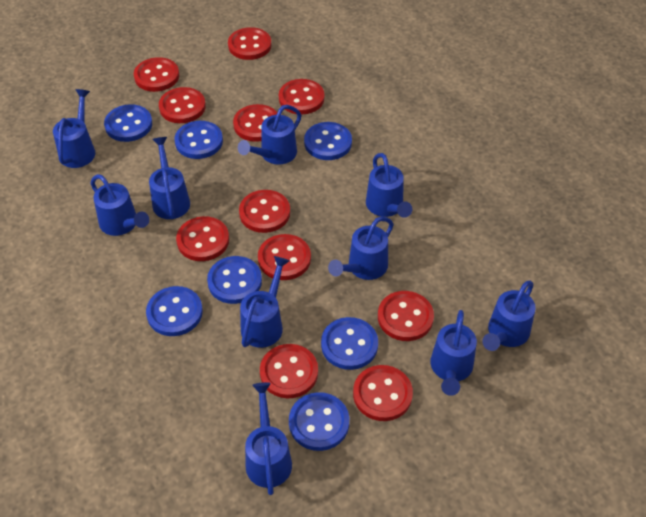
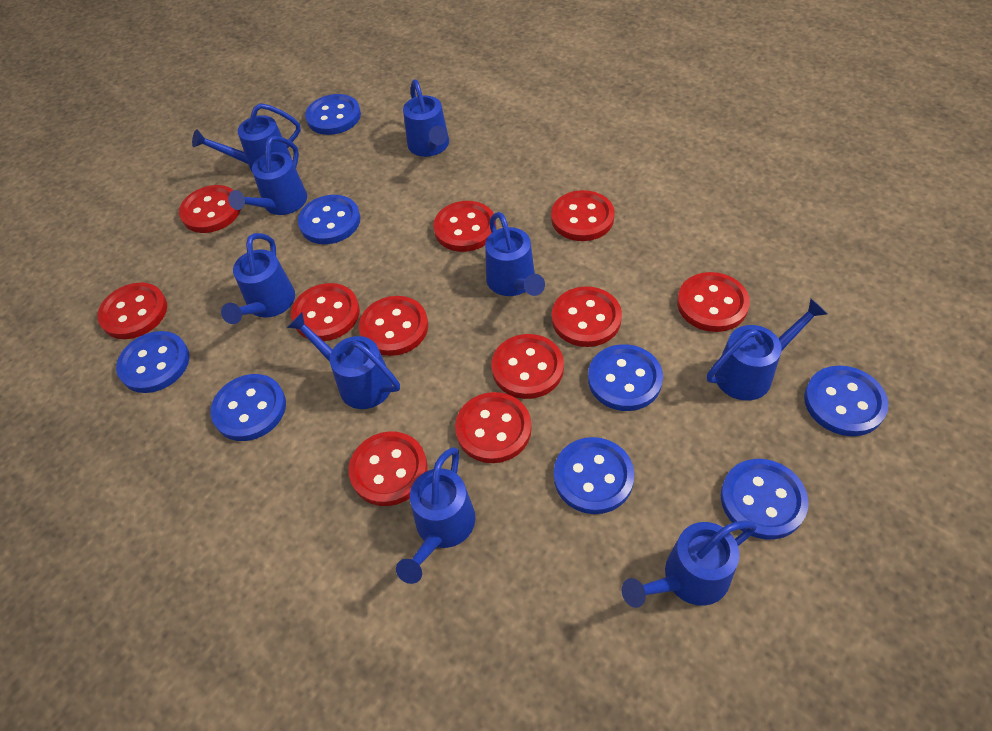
blue button: [104,104,152,142] [146,286,203,336] [174,121,223,159] [207,256,262,304] [289,392,349,451] [304,122,352,160] [321,317,378,370] = 7 -> [116,331,190,393] [210,374,286,441] [298,195,360,244] [305,94,361,135] [554,437,635,514] [588,344,663,411] [721,459,809,539] [804,365,889,436] = 8
blue watering can: [53,89,95,168] [90,174,149,236] [149,137,190,219] [238,105,301,165] [240,256,290,348] [245,382,292,495] [328,217,394,280] [366,153,412,218] [430,310,477,396] [482,280,536,351] = 10 -> [192,103,301,171] [221,233,295,324] [228,136,307,215] [287,312,400,409] [396,447,475,584] [403,79,449,157] [485,212,545,296] [622,520,757,608] [707,299,828,401] = 9

